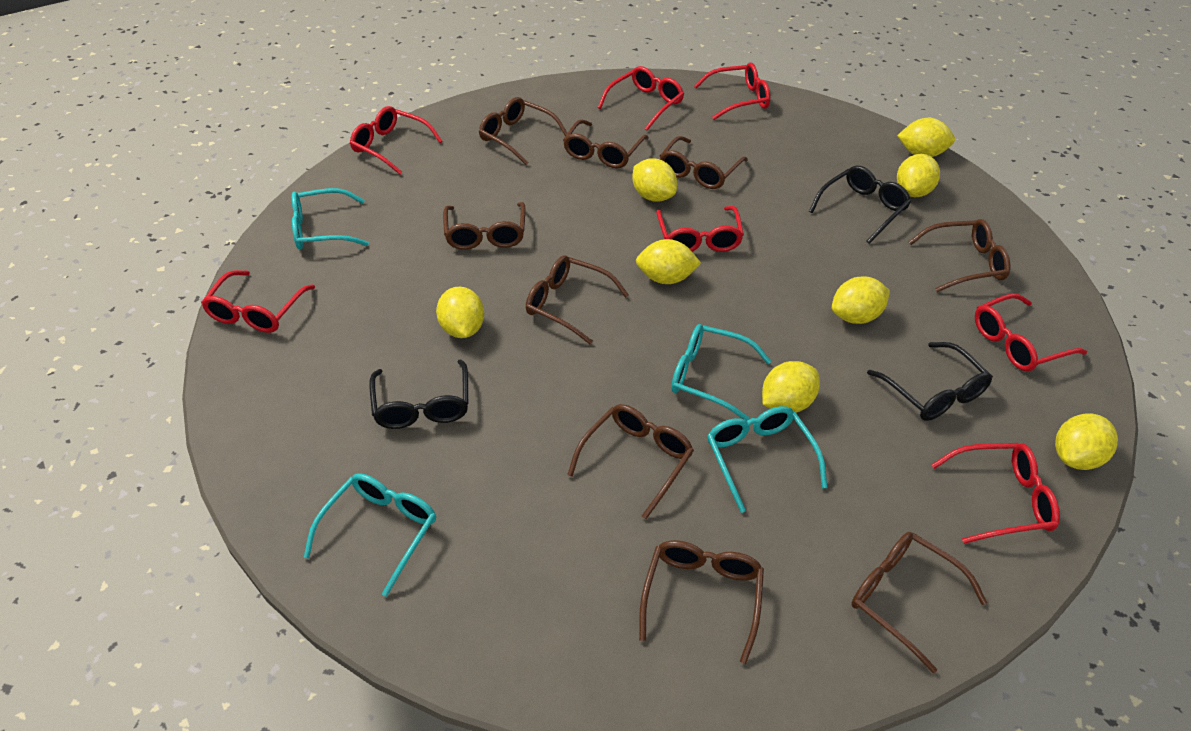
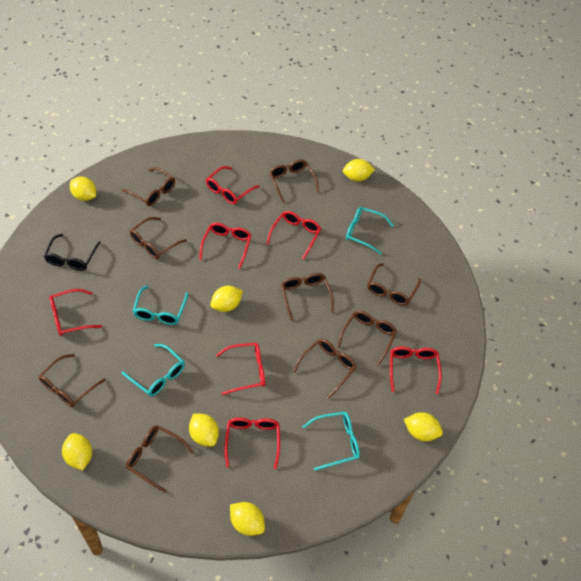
black glasses: [369,360,468,429] [809,166,911,244] [867,342,993,421] = 3 -> [44,234,101,271] = 1
yellow lemon: [436,287,484,338] [632,159,677,202] [636,239,701,284] [762,361,820,413] [832,276,890,324] [897,118,955,157] [897,154,940,197] [1055,413,1118,470] = 8 -> [62,433,92,470] [70,177,96,201] [189,413,219,446] [210,286,243,312] [230,502,265,536] [343,159,375,182] [404,412,443,441] = 7

